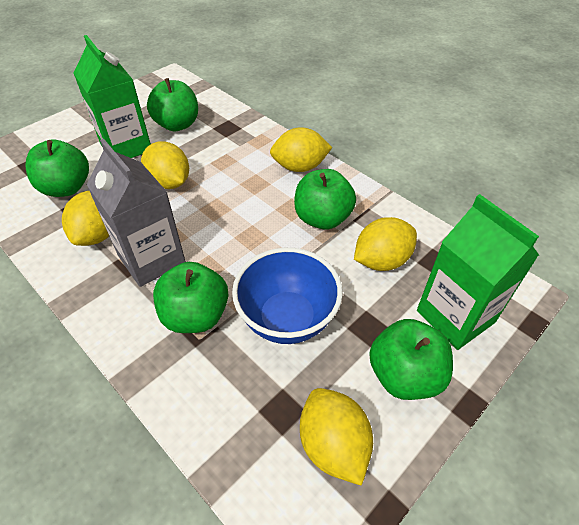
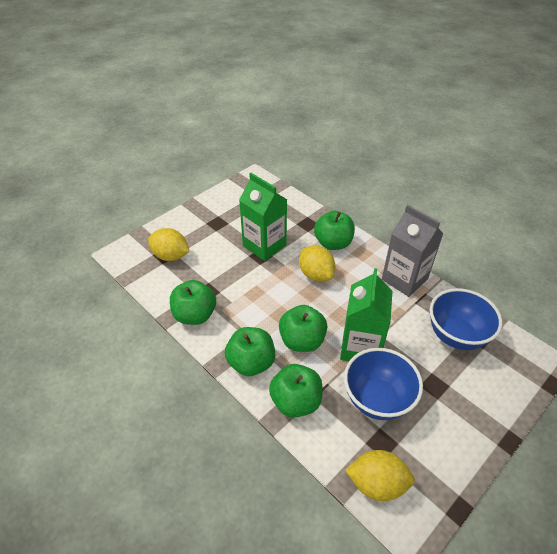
blue bowl: [232,248,343,344] = 1 -> [344,348,423,420] [430,288,502,350] = 2
yellow lemon: [62,191,109,246] [141,142,189,189] [270,127,332,172] [300,388,373,486] [354,217,417,271] = 5 -> [148,228,190,261] [299,245,335,282] [345,450,415,501] = 3

